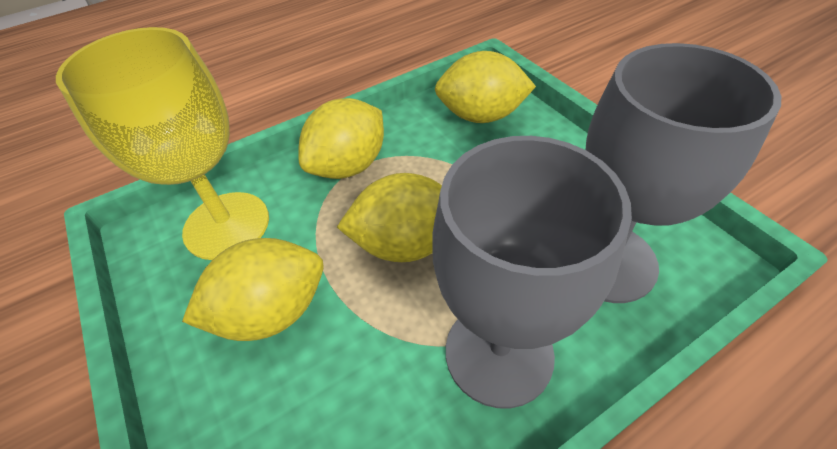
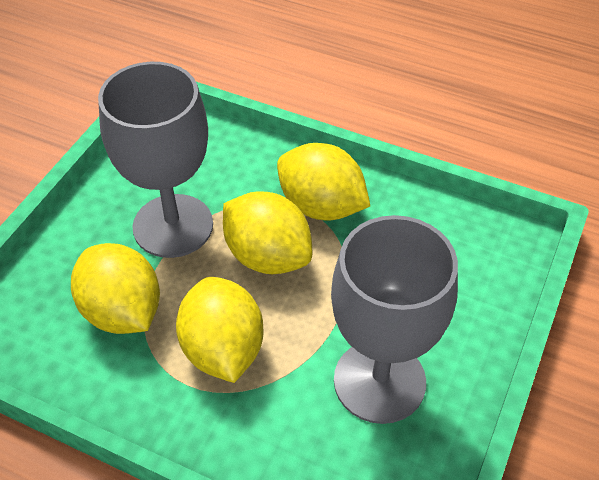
yellow goblet: [56,27,269,260] = 1 -> none = 0

